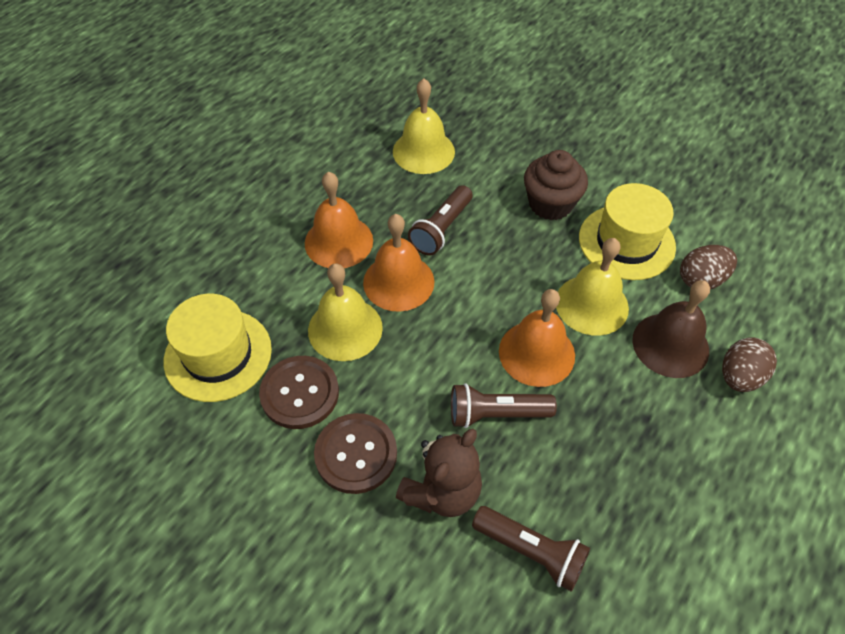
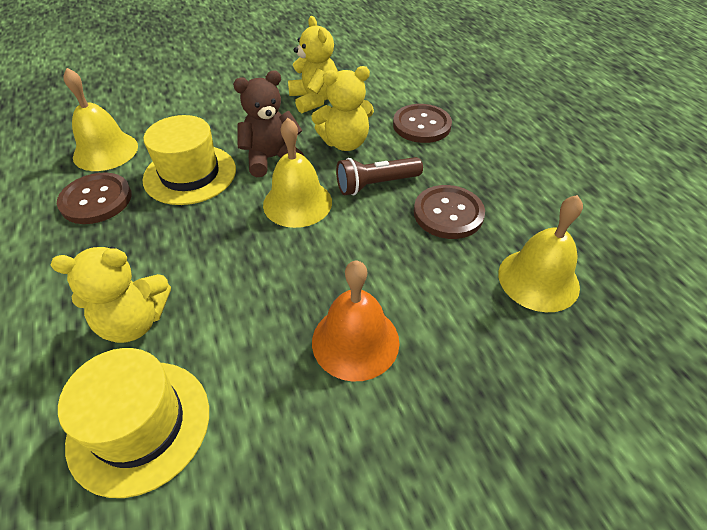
brown bell: [632,280,710,378] = 1 -> none = 0
brown button: [259,356,339,429] [314,413,397,494] = 2 -> [57,172,132,224] [393,104,452,143] [414,185,485,239] = 3
brown cupcake: [524,150,588,220] = 1 -> none = 0
brown egg: [680,245,737,289] [722,337,777,392] = 2 -> none = 0
brown flashlight: [408,185,473,255] [451,383,557,428] [472,506,590,592] = 3 -> [336,157,423,196] = 1
orange bell: [305,172,373,268] [363,214,435,312] [499,289,575,387] = 3 -> [312,261,400,382] = 1
yellow teddy bear: none = 0 -> [51,247,171,343] [288,16,338,113] [311,66,374,151] = 3

